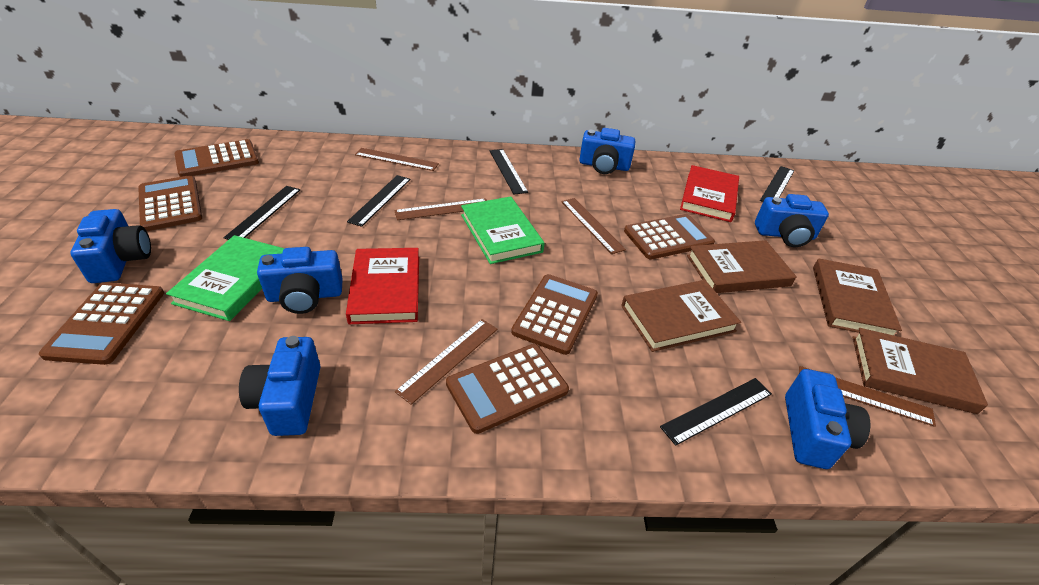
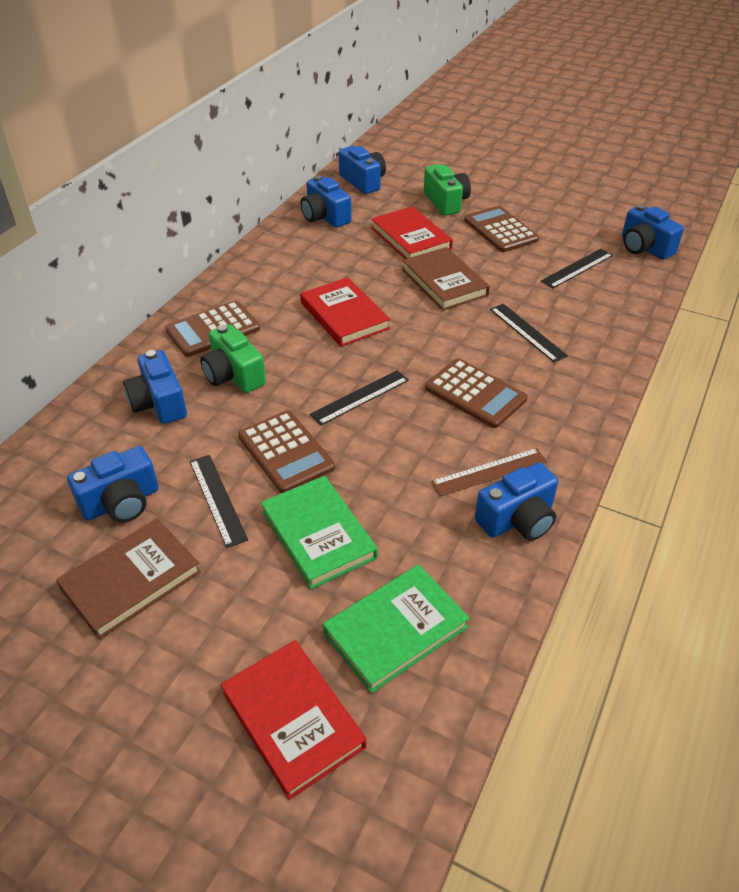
black ruler: [224,186,301,240] [347,175,411,227] [490,149,528,195] [660,378,772,446] [760,166,794,202] = 5 -> [190,455,248,548] [310,370,409,425] [490,304,568,362] [541,249,613,288] = 4
brown book: [621,280,741,352] [687,240,797,293] [813,259,902,335] [852,328,988,414] = 4 -> [56,518,201,640] [402,247,490,311] = 2
brown calculator: [39,282,164,365] [138,175,202,231] [174,139,259,177] [446,344,569,434] [511,274,598,355] [624,214,715,260] = 6 -> [165,300,260,357] [238,410,335,493] [425,358,528,428] [464,206,539,252] = 4
brown ruler: [355,148,439,171] [394,198,487,220] [395,319,498,405] [561,198,626,254] [799,366,936,427] = 5 -> [431,448,547,497] = 1
green camera: none = 0 -> [200,324,266,393] [424,164,471,216] = 2
red book: [346,248,419,324] [680,165,739,222] = 2 -> [221,640,367,800] [300,277,390,347] [371,206,453,259] = 3

